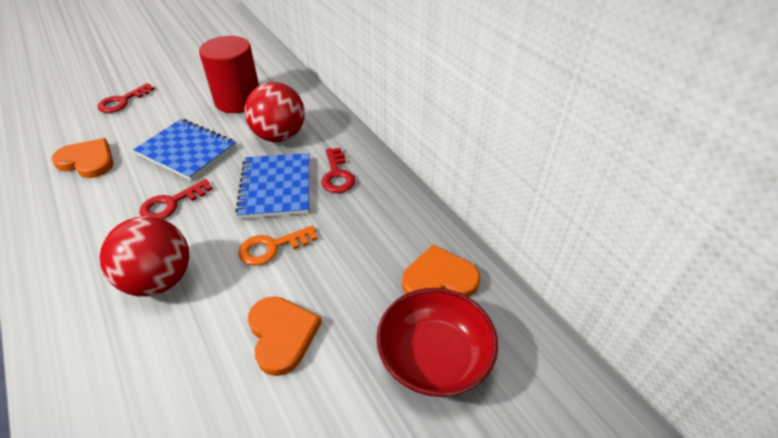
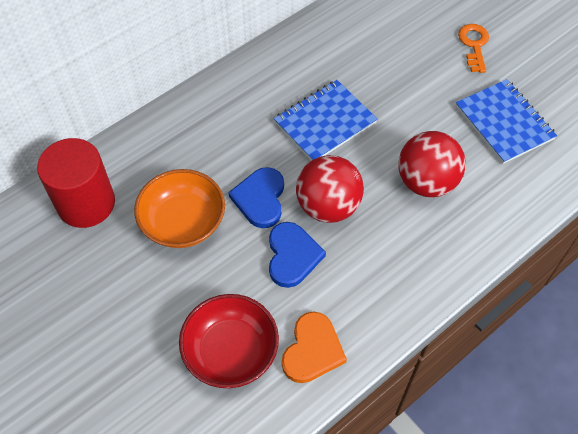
blue heart: none = 0 -> [228,167,284,228] [269,222,326,288] = 2
orange bowl: none = 0 -> [134,169,225,248] = 1
orange heart: [51,138,113,178] [248,296,322,376] [402,245,480,297] = 3 -> [282,311,347,383] = 1
red key: [98,83,155,113] [140,179,213,219] [321,148,355,193] = 3 -> none = 0

